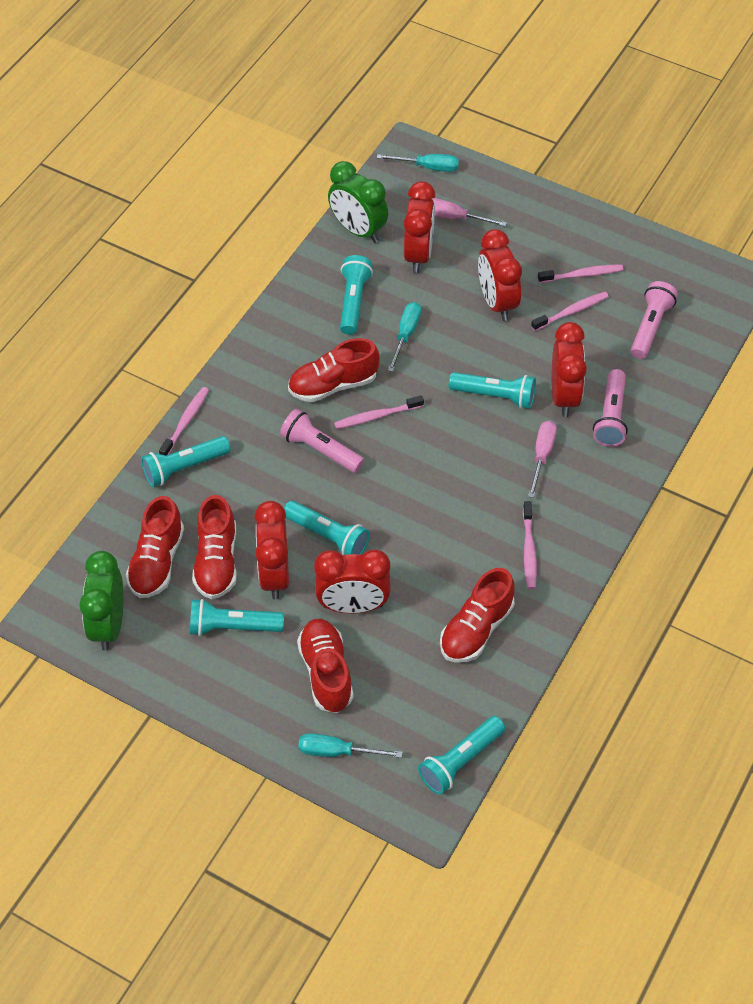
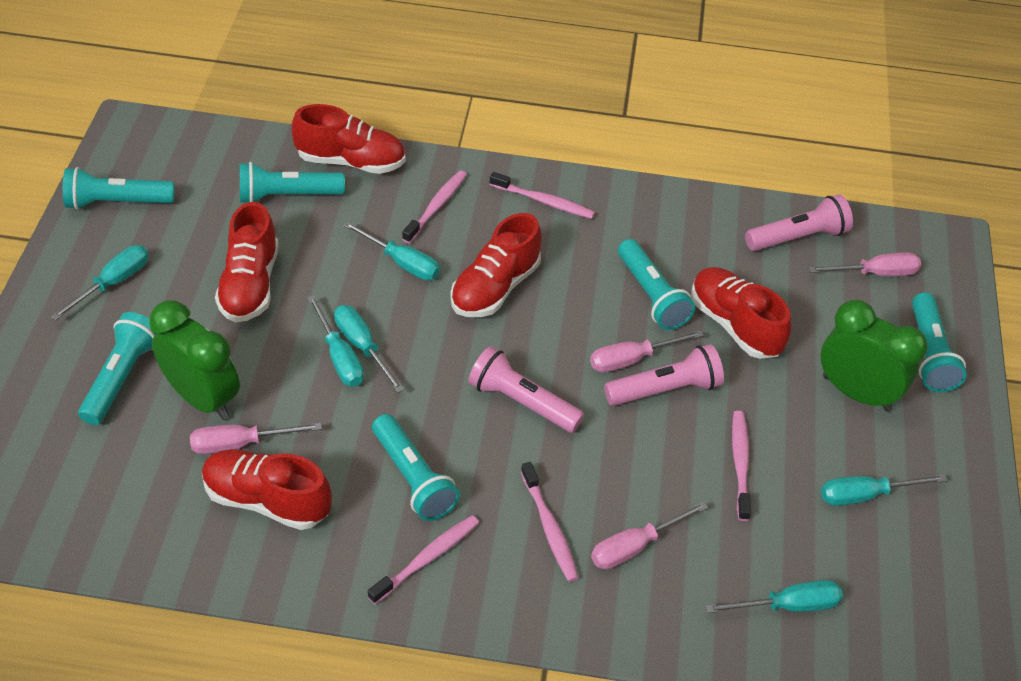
pink screwdriver: [432,198,507,227] [528,421,557,498] = 2 -> [190,423,322,454] [590,330,704,372] [591,501,708,569] [809,252,921,276] = 4
red clock: [254,501,289,599] [314,549,390,614] [404,181,436,273] [478,229,522,321] [552,322,587,417] = 5 -> none = 0
turquoise screwdriver: [298,733,403,758] [377,154,459,172] [388,302,421,372] = 3 -> [50,245,149,321] [308,295,364,386] [334,305,404,393] [343,221,440,280] [705,580,843,613] [821,474,947,506] = 6

